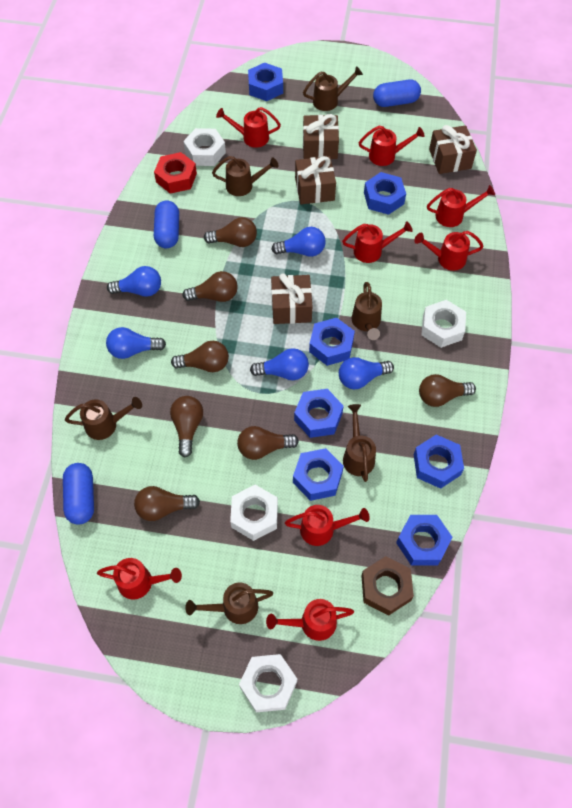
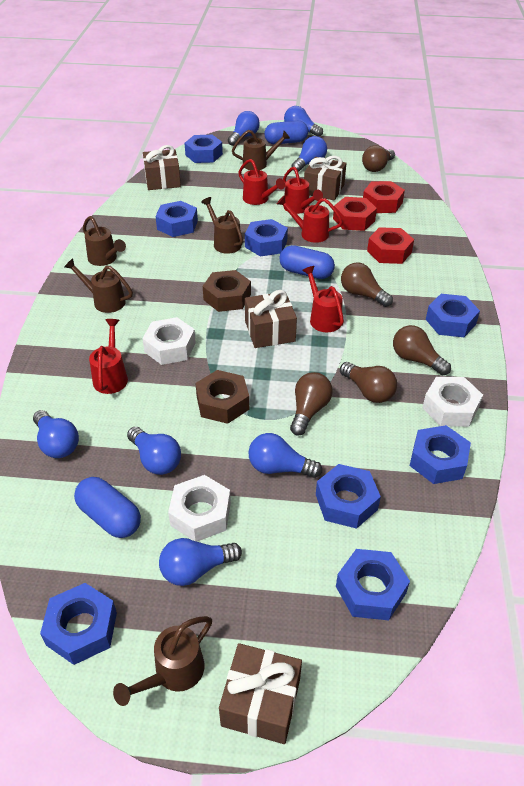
blue light bulb: [106,327,166,359] [107,266,161,297] [250,348,309,380] [271,227,326,257] [339,357,394,389] = 5 -> [33,410,79,458] [127,427,181,475] [159,538,242,586] [228,111,260,146] [248,433,322,478] [284,106,323,137] [291,136,327,172] = 7
blue nut: [248,62,283,101] [293,448,344,501] [294,389,344,438] [309,318,355,366] [364,172,406,215] [396,515,453,566] [414,435,464,489] = 7 -> [40,583,117,665] [155,201,198,237] [185,135,223,163] [245,219,288,257] [316,464,381,529] [336,549,410,620] [409,425,471,484] [426,294,480,337] = 8
brown light bulb: [134,486,200,521] [170,396,203,457] [171,341,229,372] [183,271,238,302] [204,217,257,247] [237,426,299,460] [419,374,476,407] = 7 -> [290,372,333,436] [340,362,397,403] [341,263,393,307] [362,145,395,172] [393,325,451,376] = 5
brown nut: [361,556,414,616] = 1 -> [196,370,249,424] [203,270,251,312] = 2
brown watering can: [65,397,142,440] [185,582,273,624] [212,156,279,196] [303,66,363,111] [343,404,376,482] [352,282,382,340] = 6 -> [64,258,133,313] [83,216,126,266] [113,616,212,706] [201,197,243,254] [232,130,290,170] = 5
red nut: [154,152,197,194] = 1 -> [333,197,377,231] [363,181,405,213] [367,227,414,264] = 3
red watering can: [97,558,182,599] [216,107,281,148] [266,599,354,641] [285,505,370,546] [342,221,413,263] [358,126,425,166] [414,231,484,271] [427,185,495,227] = 8 -> [89,319,128,394] [238,159,285,205] [277,196,343,243] [283,167,323,214] [302,266,344,332] = 5
white nut: [183,128,226,166] [230,485,278,541] [239,654,297,712] [422,300,466,348] = 4 -> [142,317,196,365] [168,475,231,541] [422,377,483,427] = 3

